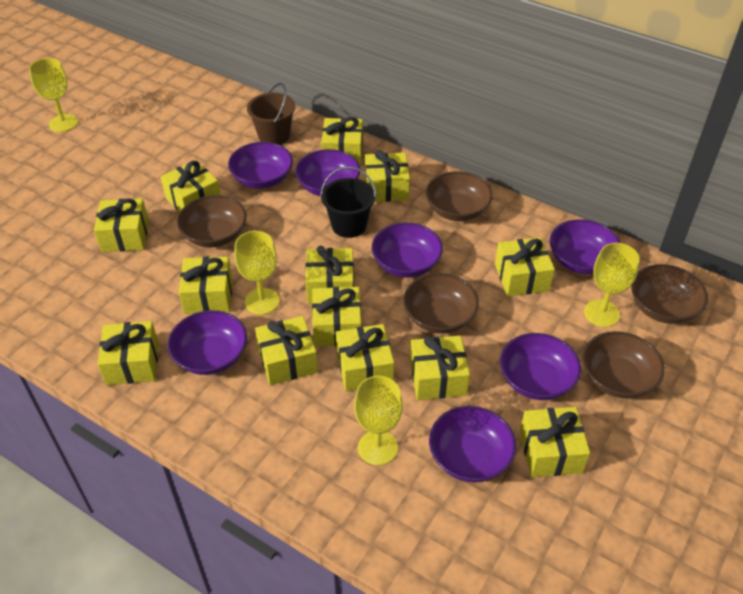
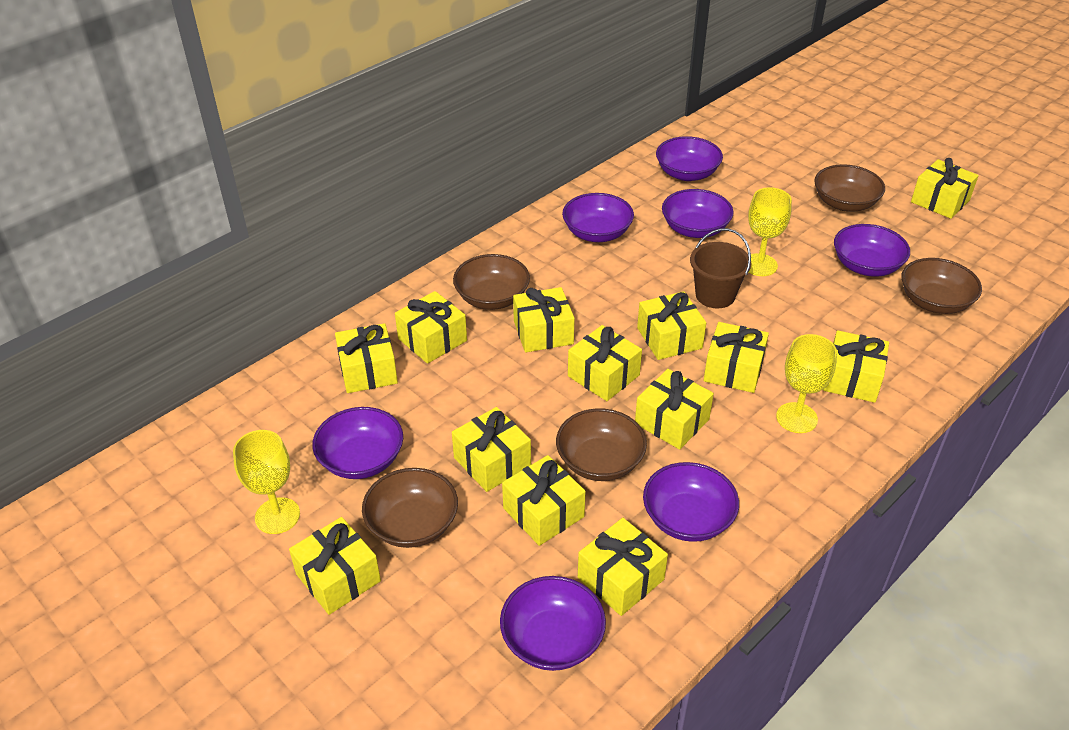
black bucket: [320,166,376,238] = 1 -> none = 0
yellow goblet: [29,58,78,132] [234,231,280,315] [354,376,403,465] [584,243,640,327] = 4 -> [233,430,300,534] [748,187,792,276] [776,334,837,433] = 3

